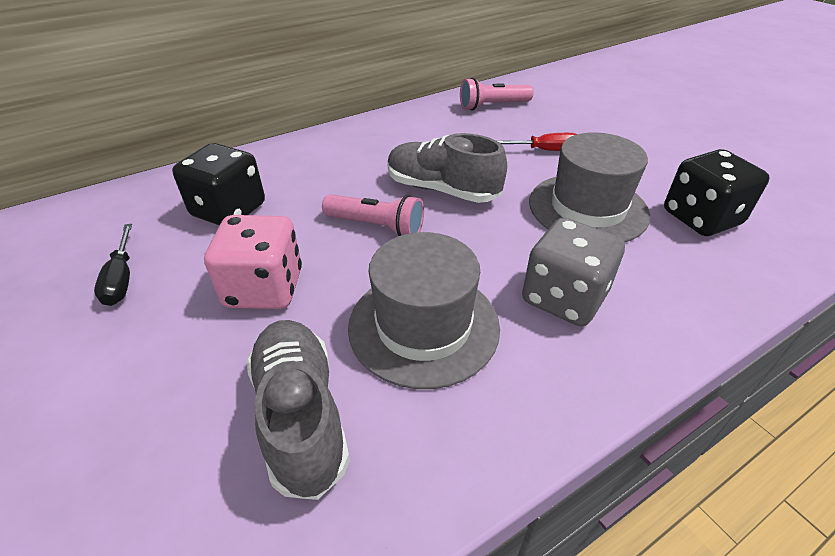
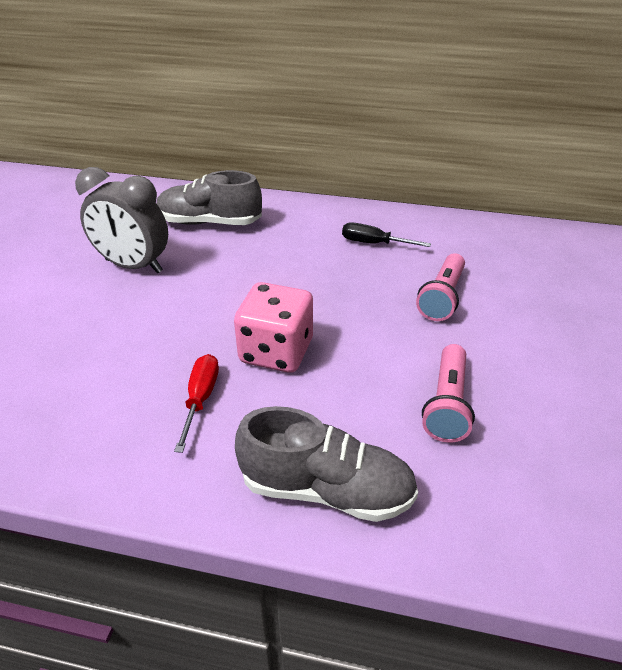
black dice: [172,143,265,225] [664,149,770,236] = 2 -> none = 0
grey clock: none = 0 -> [75,167,168,273] = 1
grey dice: [522,217,625,326] = 1 -> none = 0
grey hat: [348,232,500,389] [529,132,650,242] = 2 -> none = 0

